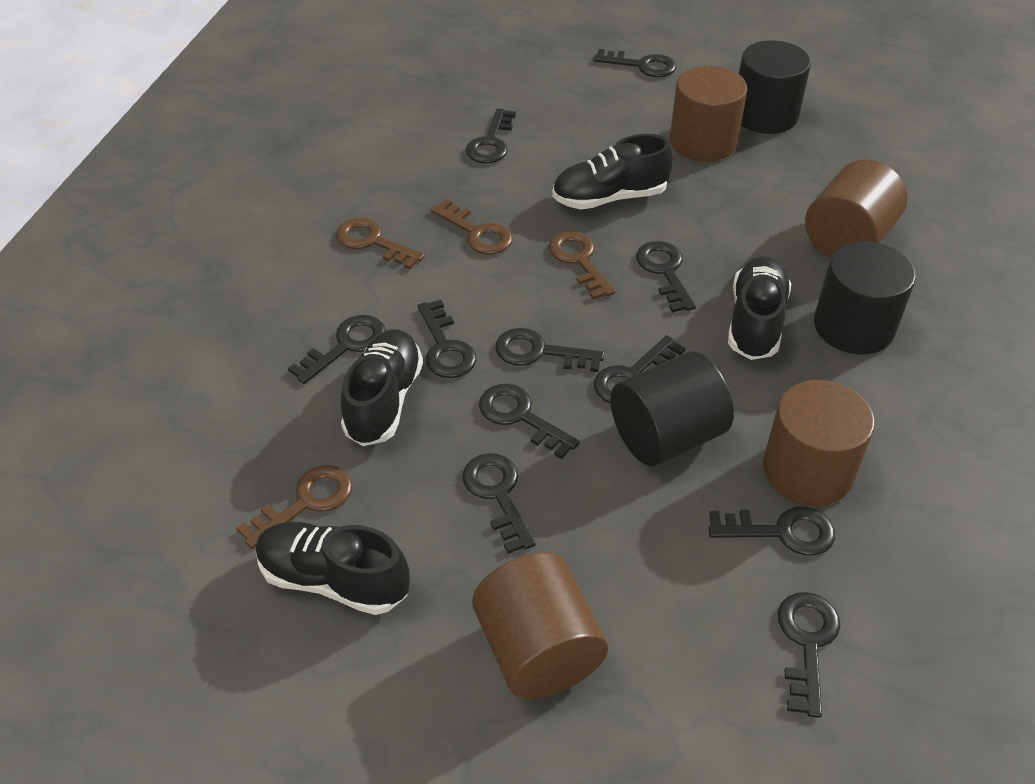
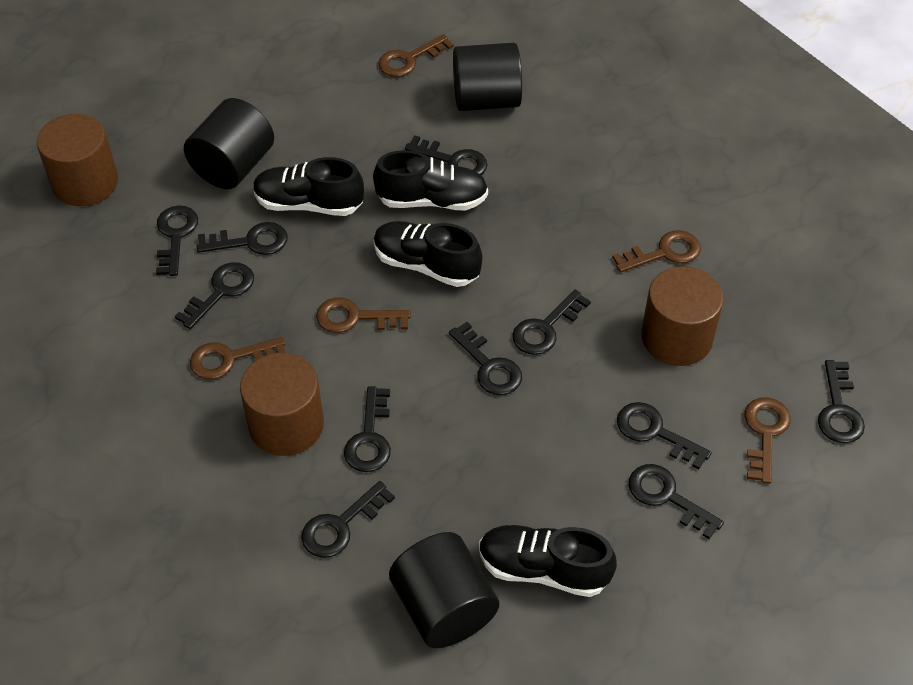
brown cylinder: [472,552,608,699] [670,66,747,162] [763,380,875,506] [805,159,907,258] = 4 -> [37,114,118,206] [240,353,324,456] [641,266,724,366] = 3
brown key: [236,465,353,549] [336,218,425,269] [431,199,513,254] [548,231,616,300] = 4 -> [190,337,286,379] [316,297,411,333] [378,34,454,77] [612,230,701,273] [744,397,791,484] = 5

